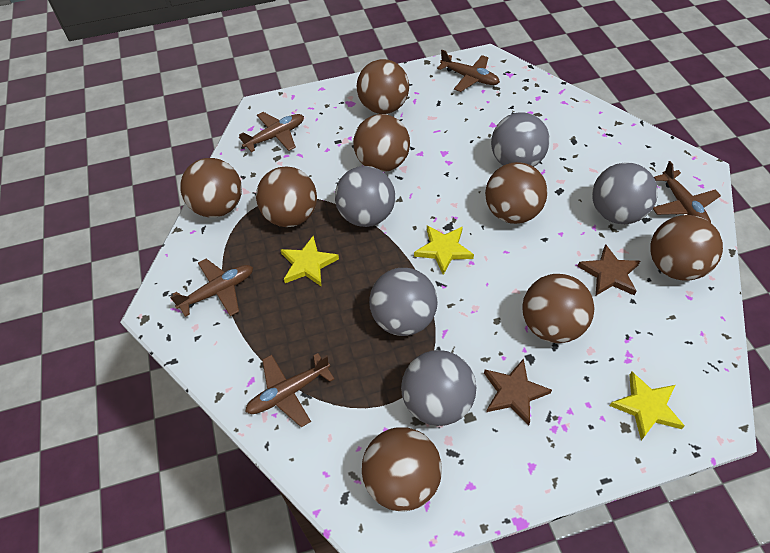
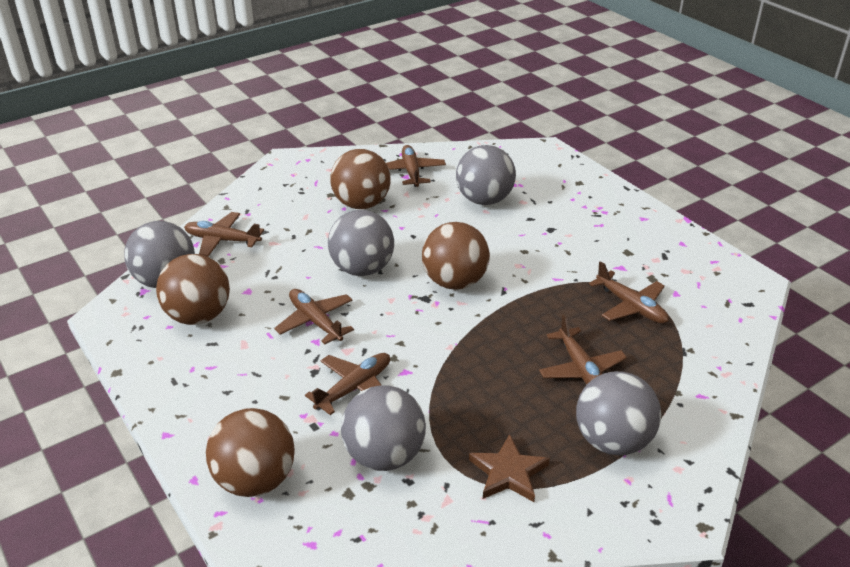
brown ball: [180,158,242,218] [256,167,317,227] [353,114,410,172] [357,59,409,114] [362,427,442,512] [485,162,548,224] [522,274,594,343] [650,215,723,281] = 8 -> [156,254,230,325] [206,408,295,497] [330,149,391,209] [422,222,490,290] = 4
brown plane: [170,259,253,317] [239,112,304,152] [245,353,334,427] [437,50,500,92] [653,161,721,223] = 5 -> [184,212,264,257] [274,289,354,344] [305,353,390,415] [386,145,446,187] [539,314,627,385] [589,261,669,323] = 6
brown star: [484,358,552,426] [577,244,640,295] = 2 -> [469,434,550,502] = 1
yellow star: [281,236,339,287] [414,225,474,275] [610,372,685,440] = 3 -> none = 0

